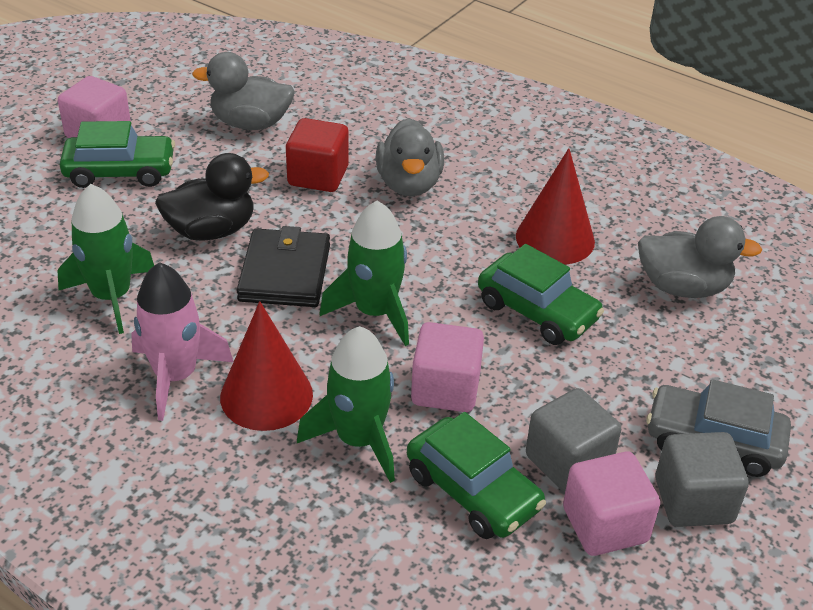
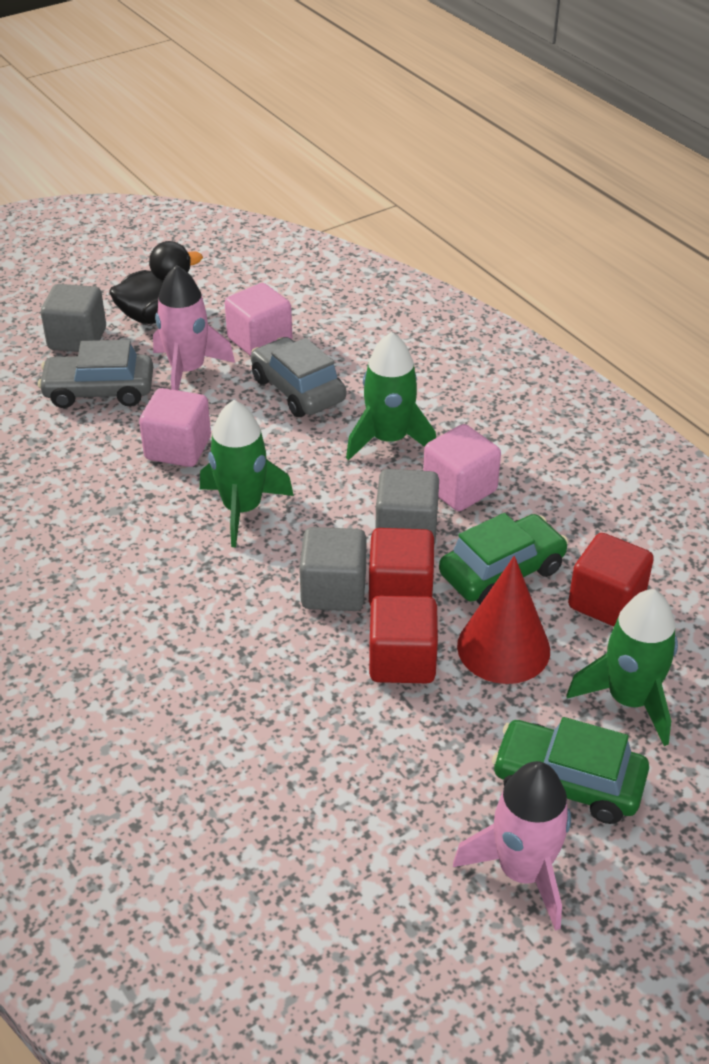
black wallet: [236,226,330,307] = 1 -> none = 0
green car: [60,121,175,188] [407,412,546,539] [478,244,604,345] = 3 -> [439,513,568,604] [492,717,649,824] = 2
grey car: [646,379,791,477] = 1 -> [38,340,153,408] [251,337,346,417] = 2
grey cube: [526,388,621,492] [655,432,749,527] = 2 -> [41,284,106,352] [299,527,366,611] [376,469,439,544] = 3
grey duck: [192,52,295,130] [376,118,444,196] [638,216,762,298] = 3 -> none = 0
pink rocket: [131,262,233,421] = 1 -> [153,265,235,390] [453,761,571,931] = 2
red cone: [220,301,313,431] [516,148,595,265] = 2 -> [457,556,550,684] = 1
red cube: [286,118,349,192] = 1 -> [369,528,434,606] [369,596,438,683] [568,533,654,627] = 3

